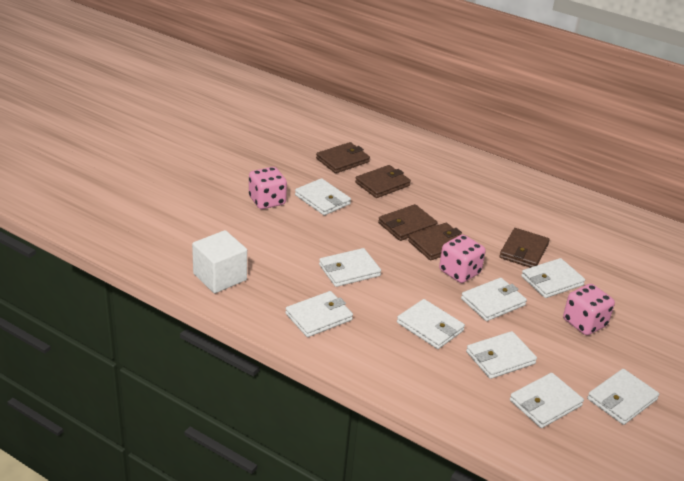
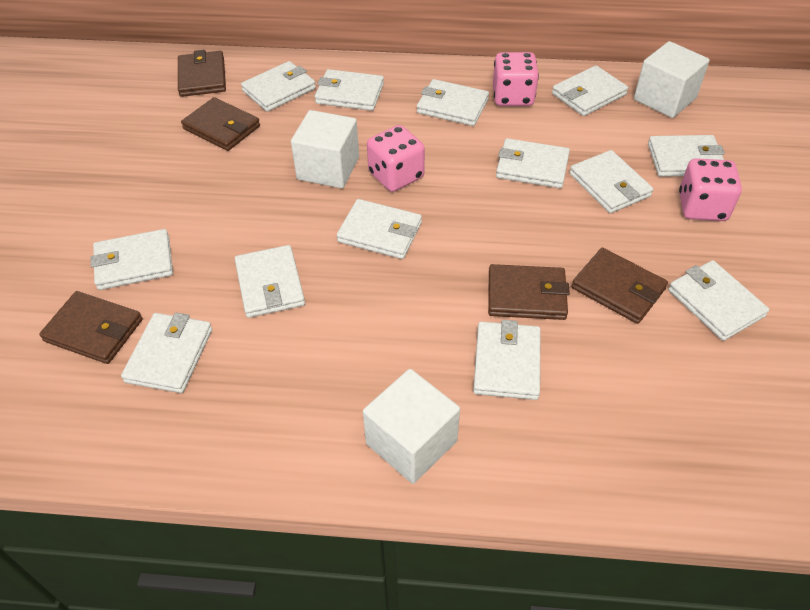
white cube: [192,230,247,293] = 1 -> [291,110,359,188] [363,369,460,484] [634,41,710,118] = 3
white wallet: [285,291,353,337] [295,178,351,215] [319,248,381,287] [397,299,465,349] [461,278,527,321] [466,331,537,379] [510,373,584,428] [521,258,585,298] [587,369,659,425] = 9 -> [91,229,173,290] [121,313,212,393] [235,245,305,318] [241,61,316,112] [315,69,384,111] [337,199,422,259] [417,79,489,126] [473,320,541,400] [496,138,570,188] [552,65,628,116] [569,150,653,213] [648,135,725,177] [668,260,769,341] = 13

